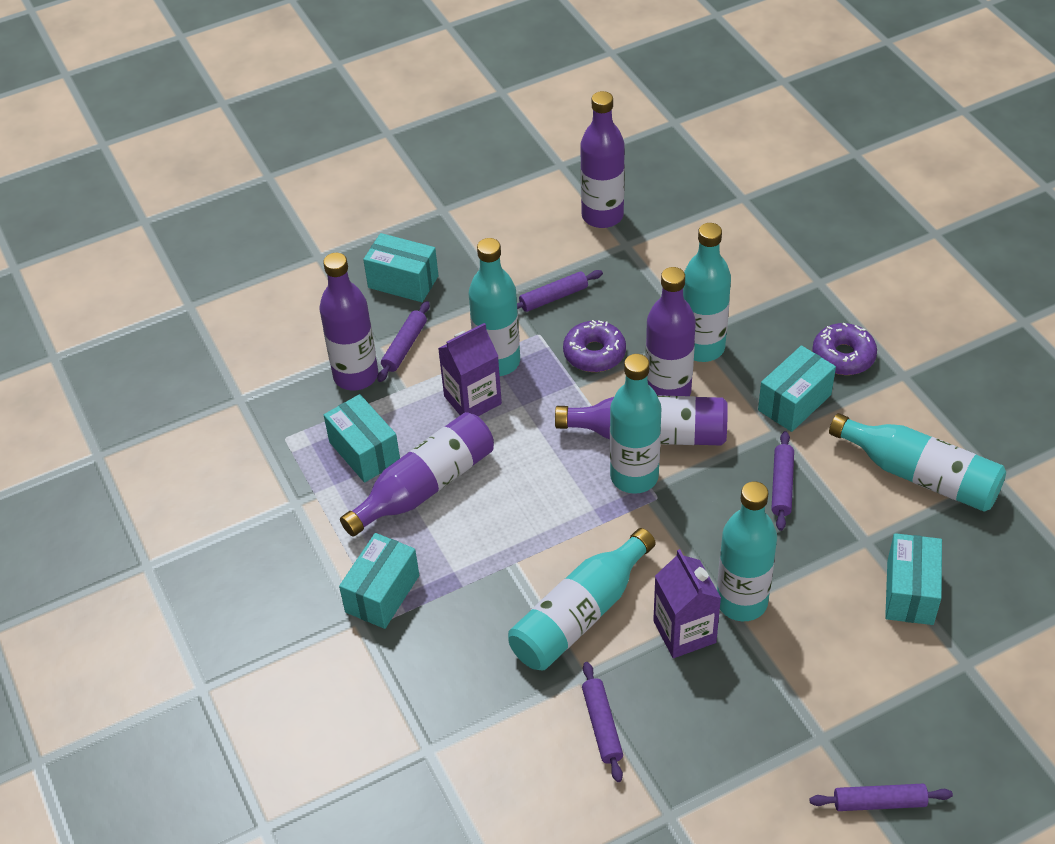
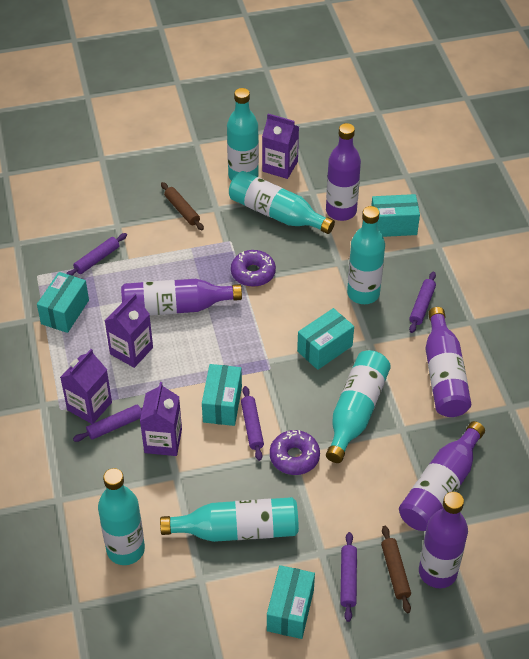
brown rolling pin: none = 0 -> [161,182,204,230] [381,526,411,613] = 2
purple carton: [438,323,502,416] [653,549,721,658] = 2 -> [60,349,112,424] [105,293,153,368] [140,382,182,456] [262,114,299,179] = 4

